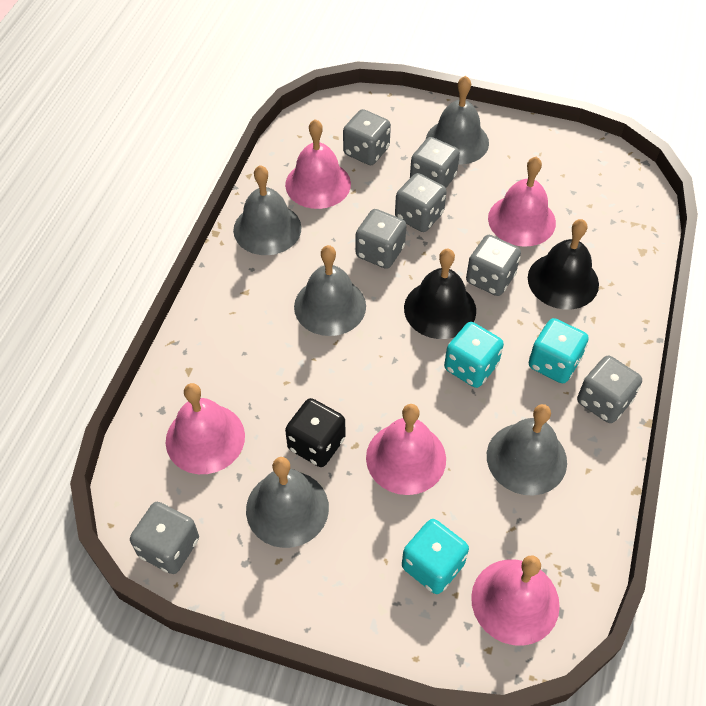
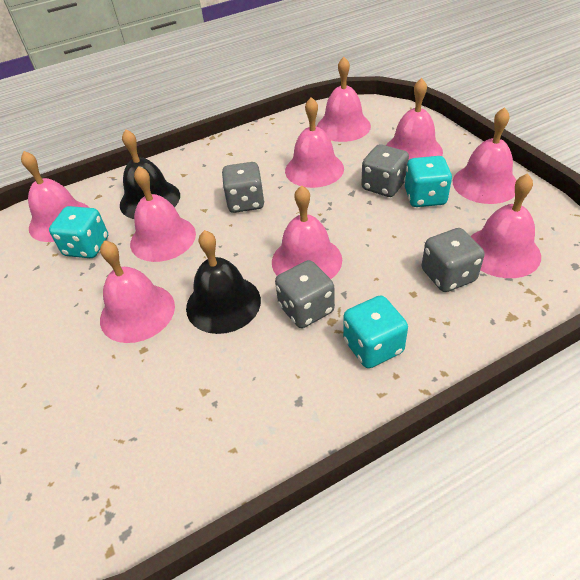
black dice: [285,398,346,467] = 1 -> none = 0
grey bell: [233,165,301,255] [246,457,329,548] [294,245,366,336] [426,76,489,165] [487,404,567,496] = 5 -> none = 0
grey dice: [130,502,199,574] [343,109,391,165] [356,209,407,269] [395,173,447,232] [410,137,460,188] [466,235,521,296] [577,356,642,423] = 7 -> [222,162,265,213] [275,260,335,328] [361,144,409,197] [422,228,485,292] = 4
pink bell: [166,383,245,474] [285,119,351,209] [366,404,446,495] [471,555,560,646] [488,156,556,247] = 5 -> [21,151,89,242] [100,240,175,343] [130,166,196,262] [272,185,342,279] [285,97,344,188] [317,57,371,142] [386,78,443,159] [453,107,517,204] [471,173,541,278] = 9

